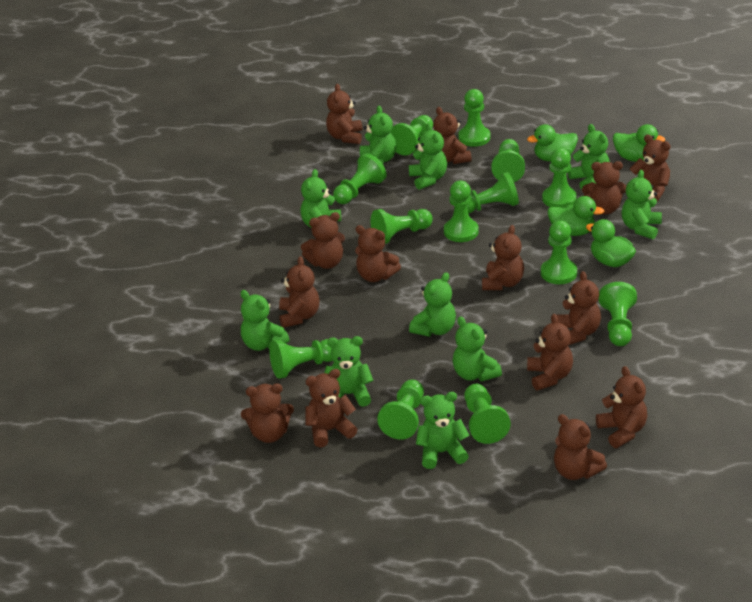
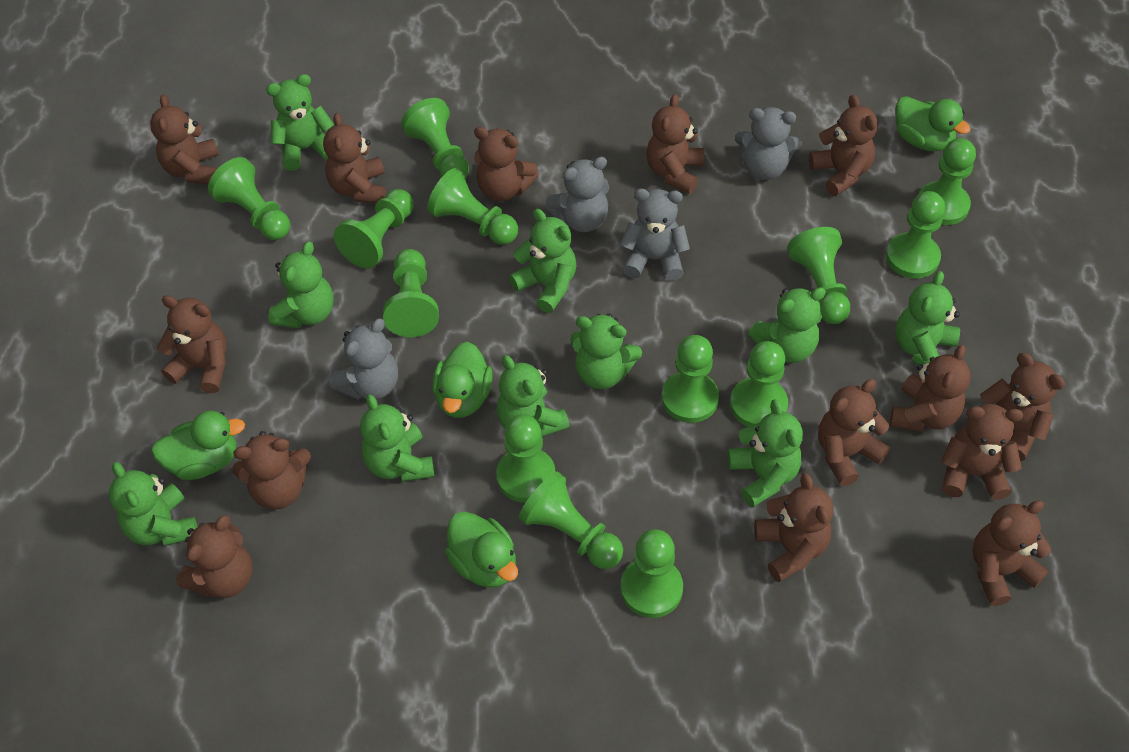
grey teddy bear: none = 0 -> [329,318,398,400] [545,157,609,232] [620,189,690,281] [735,107,802,180] = 4

